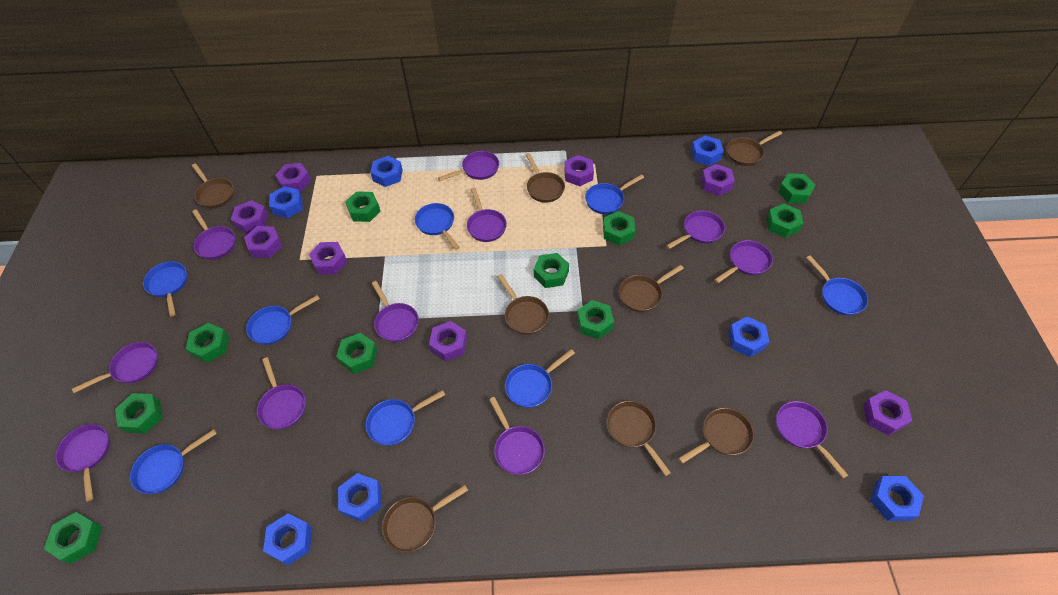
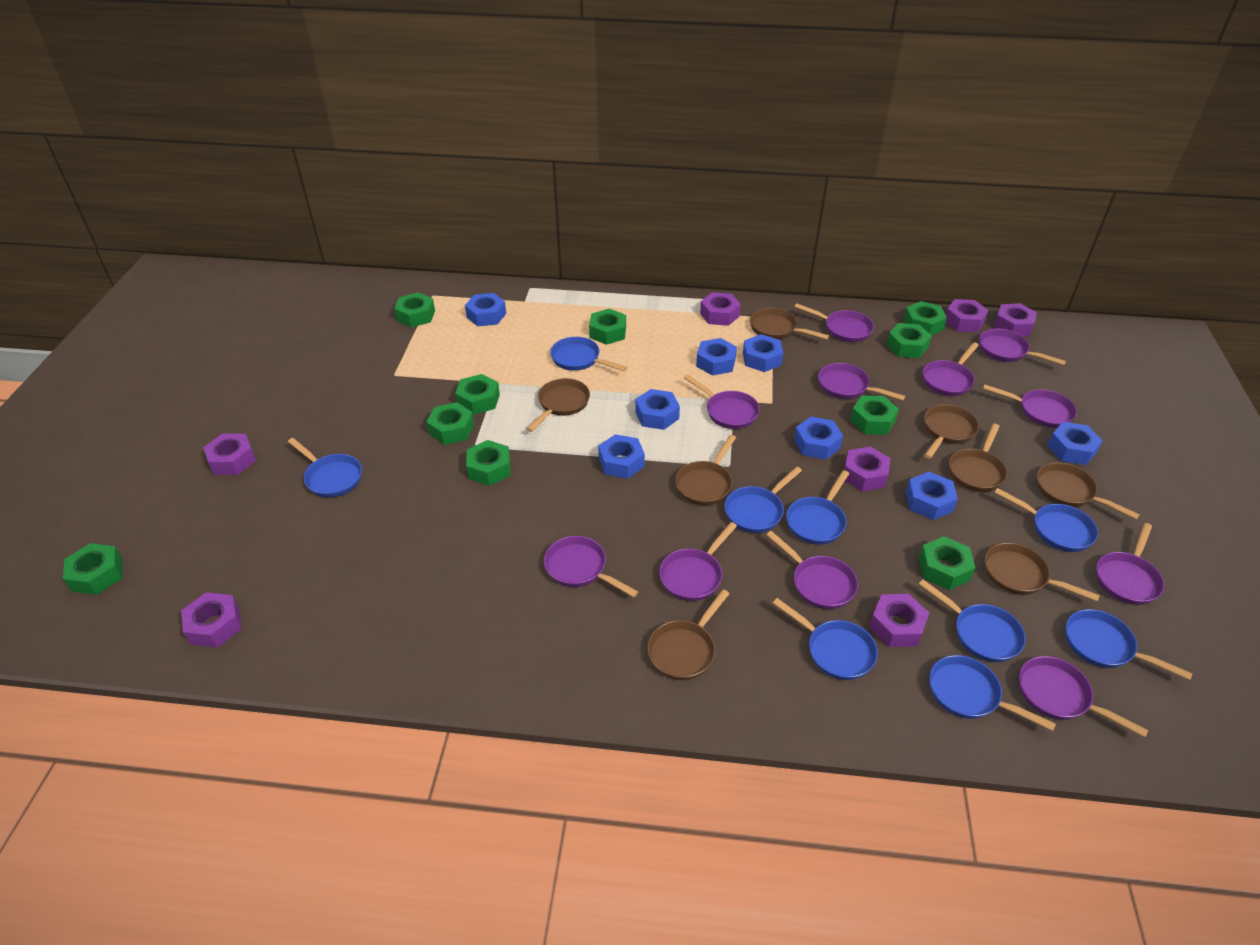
blue nut: [263,513,312,565] [269,186,303,218] [338,473,382,522] [370,156,403,187] [691,135,724,166] [728,316,770,357] [870,476,924,521] = 7 -> [465,293,506,326] [598,434,645,479] [635,389,680,430] [696,338,737,376] [743,334,783,372] [794,416,843,460] [906,472,958,520] [1047,422,1103,465] = 8
blue pan: [130,429,217,494] [143,261,188,316] [246,295,320,345] [366,390,445,446] [415,203,460,250] [505,349,575,408] [585,174,644,214] [806,255,868,316] = 8 -> [288,438,362,498] [550,337,627,371] [724,467,802,533] [773,598,878,680] [786,470,849,545] [918,579,1026,662] [929,655,1056,731] [994,488,1098,552] [1065,609,1193,680] = 9
purple nut: [231,200,268,234] [244,226,282,258] [275,163,311,191] [309,242,347,274] [429,321,467,361] [564,155,594,186] [701,164,735,196] [863,390,912,436] = 8 -> [181,592,242,648] [203,434,256,475] [700,292,741,326] [844,446,891,492] [869,594,929,647] [946,299,988,332] [994,303,1037,336] = 7

